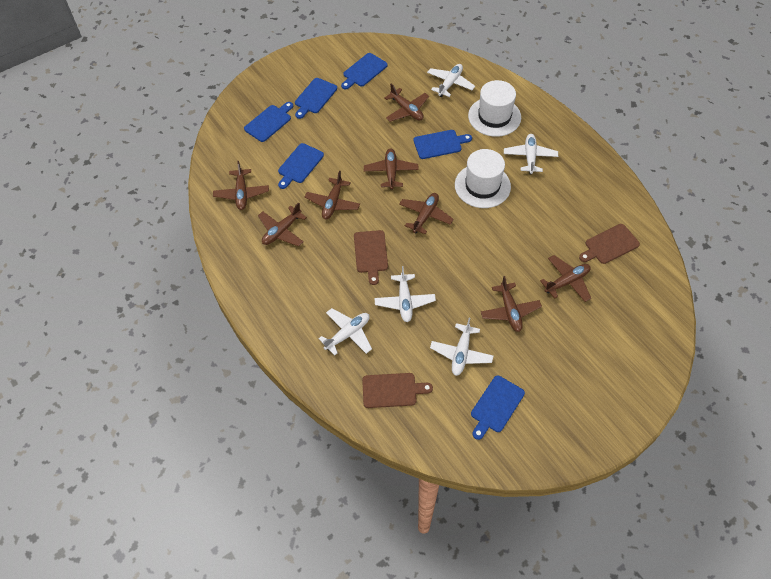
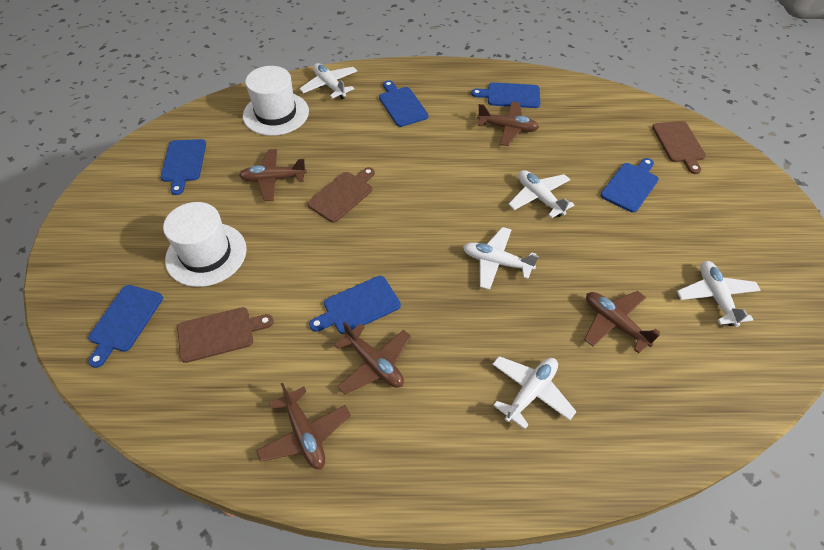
brown plane: [213,161,269,210] [258,202,307,247] [305,171,360,219] [364,148,419,190] [384,83,429,122] [399,193,454,234] [481,276,542,332] [540,255,591,302] = 8 -> [239,149,307,201] [256,383,351,469] [335,321,411,394] [477,101,539,146] [584,291,660,354] = 5

